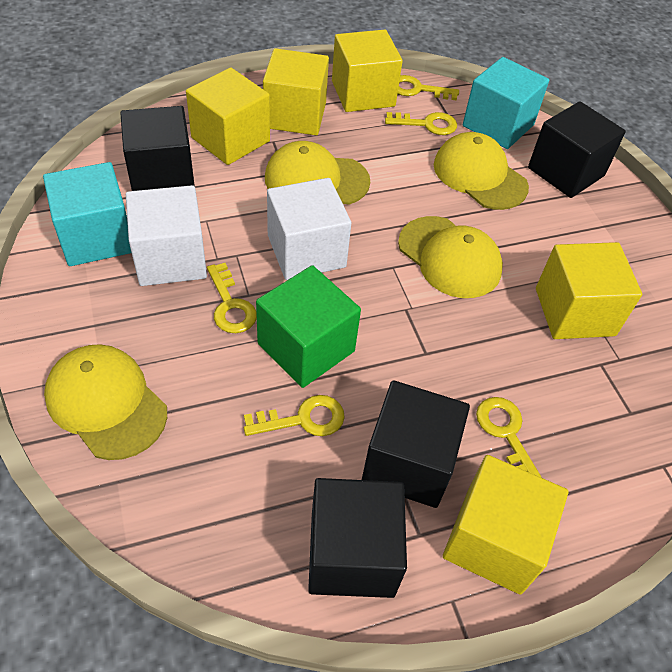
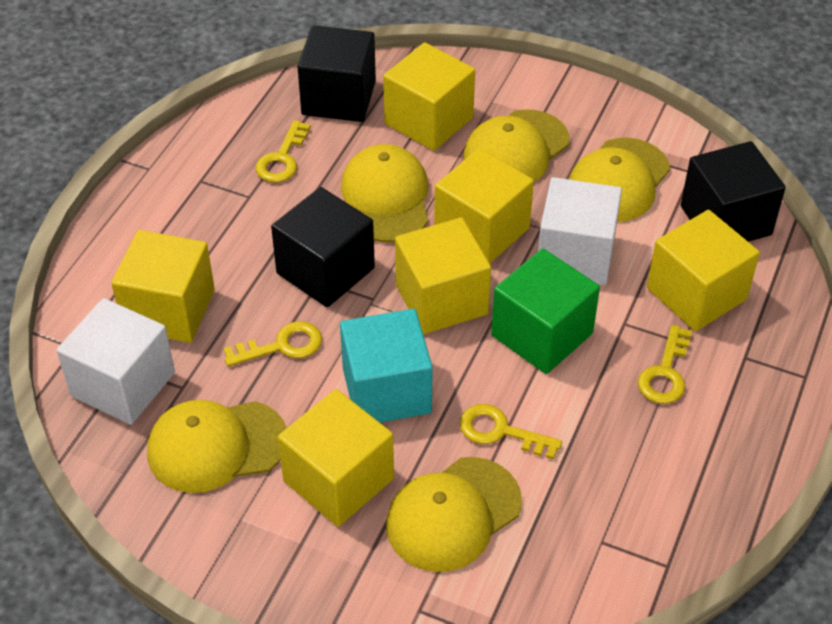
black cube: [120,106,195,191] [308,478,407,598] [362,380,470,508] [528,101,626,198] = 4 -> [271,187,375,307] [297,25,376,122] [681,141,786,242] = 3
turquoise cube: [43,162,131,266] [463,57,549,149] = 2 -> [340,309,433,423] = 1
yellow cap: [44,344,167,460] [265,141,370,205] [398,216,503,298] [434,132,529,210] = 4 -> [147,400,286,493] [341,144,428,242] [386,457,522,572] [463,109,570,182] [569,138,670,222] = 5
yellow cube: [186,68,270,165] [263,48,329,135] [332,30,403,112] [443,455,568,595] [536,242,642,339] = 5 -> [111,230,215,343] [278,389,394,527] [383,42,475,151] [395,217,491,334] [434,148,534,264] [647,210,760,331] = 6
yellow key: [207,263,257,333] [244,395,345,436] [385,112,457,135] [398,75,459,101] [476,397,542,478] = 5 -> [223,321,322,367] [256,120,311,182] [460,404,562,460] [638,325,692,404] = 4

